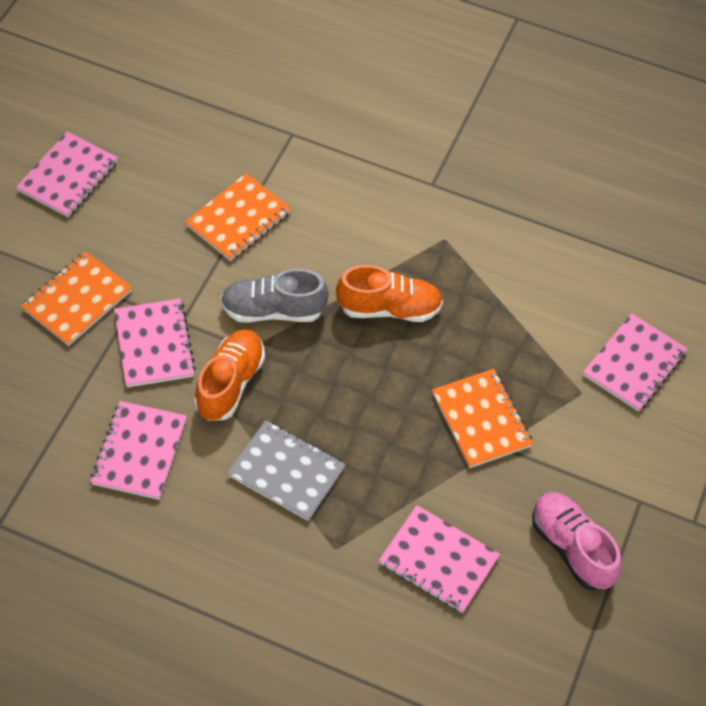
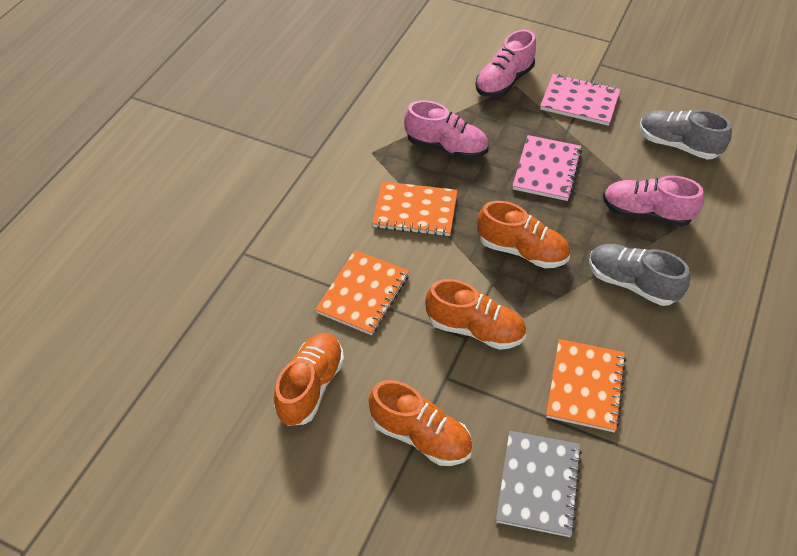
grey shoe: [221,269,329,323] = 1 -> [589,244,690,306] [640,110,732,160] = 2
orange shoe: [195,329,265,421] [336,265,443,322] = 2 -> [274,333,344,426] [369,380,473,466] [425,279,526,350] [477,201,570,268] = 4
pink notebook: [16,131,118,217] [91,401,187,500] [114,299,196,388] [379,505,500,613] [583,313,688,412] = 5 -> [513,135,582,201] [540,74,621,126] = 2
pink shoe: [532,492,622,590] = 1 -> [404,100,489,159] [475,30,536,97] [603,176,704,226] = 3

